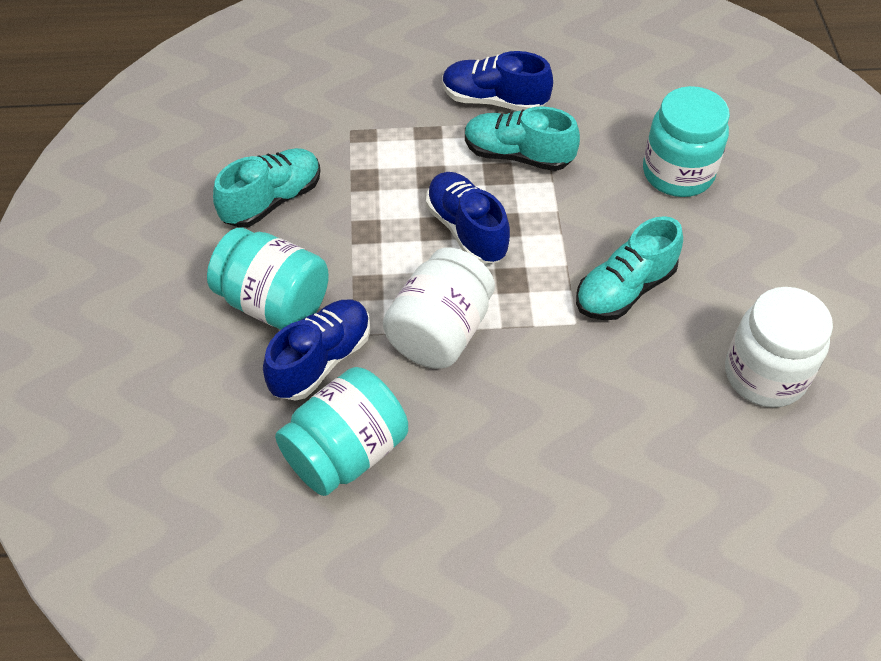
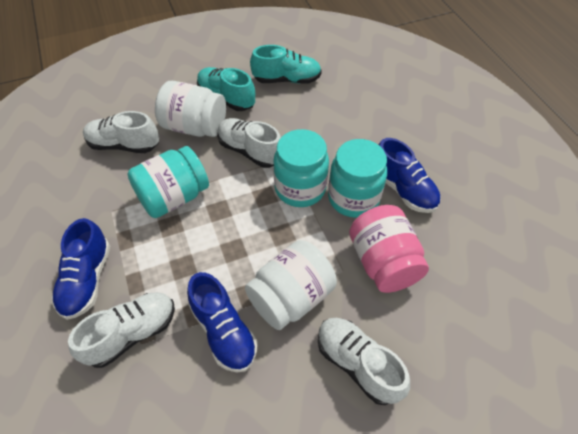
pink jar: none = 0 -> [349,205,429,293] = 1
turquoise shoe: [213,148,320,228] [465,107,580,171] [576,216,683,320] = 3 -> [197,67,255,111] [250,45,322,84] = 2
white shoe: none = 0 -> [68,292,175,368] [83,111,159,153] [217,118,281,168] [318,318,410,405] = 4

